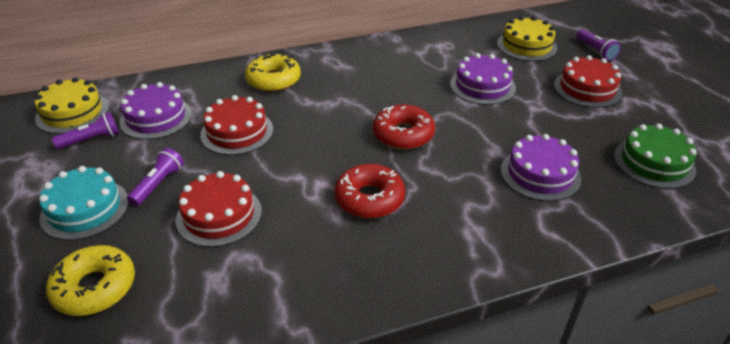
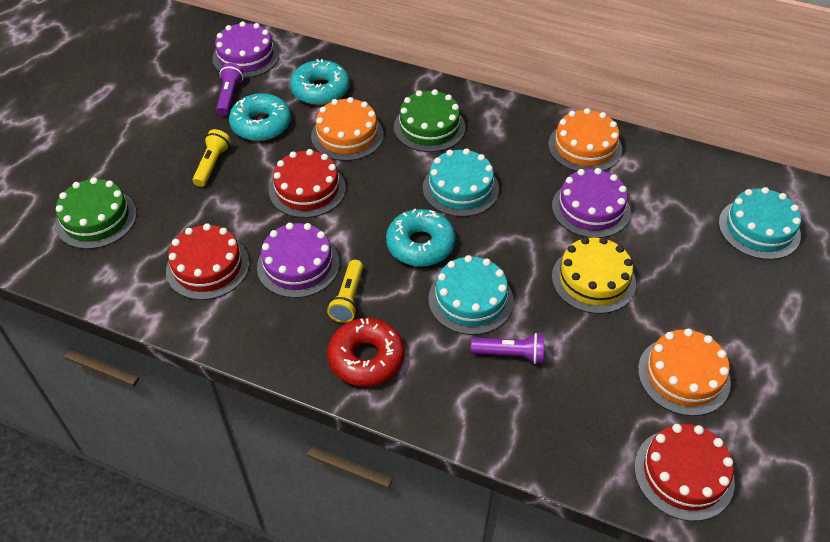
green cake: [614,123,697,189] = 1 -> [56,177,137,249] [394,89,466,152] = 2
orange cake: none = 0 -> [311,97,384,161] [548,108,622,172] [638,329,731,416] = 3
purple flashlight: [52,112,120,149] [127,148,184,206] [576,30,621,61] = 3 -> [216,63,244,116] [471,333,544,364] = 2
red donut: [335,164,406,218] [373,104,435,150] = 2 -> [327,318,405,387] = 1
turquoise cake: [39,166,129,240] = 1 -> [423,148,499,217] [428,255,513,335] [719,187,801,260] = 3
turquoise donut: none = 0 -> [229,93,291,141] [290,59,350,105] [386,209,456,267] = 3
yellow cake: [35,77,109,134] [497,16,557,61] = 2 -> [552,237,636,314] = 1
yellow donut: [46,245,135,316] [245,53,301,92] = 2 -> none = 0
yellow flashlight: none = 0 -> [193,129,231,187] [327,260,363,323] = 2

